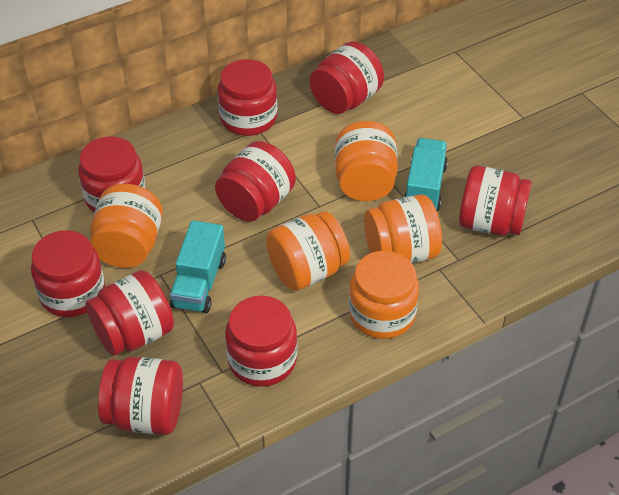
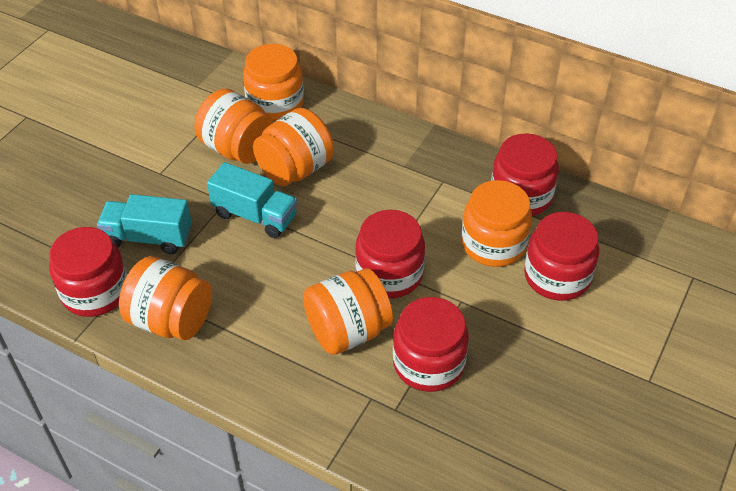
orange jar: [90,184,163,268] [266,211,350,291] [335,121,398,201] [349,251,419,339] [364,194,442,263] = 5 -> [119,256,212,340] [195,88,274,164] [243,44,304,121] [253,108,334,186] [303,268,393,355] [462,180,532,267] = 6
red jar: [31,230,105,317] [78,136,146,213] [86,270,174,356] [98,357,183,435] [215,141,296,222] [218,59,277,136] [225,296,297,387] [310,41,384,114] [459,165,532,236] = 9 -> [49,227,127,317] [355,210,425,298] [393,297,469,392] [491,133,559,216] [524,212,599,301] = 5

